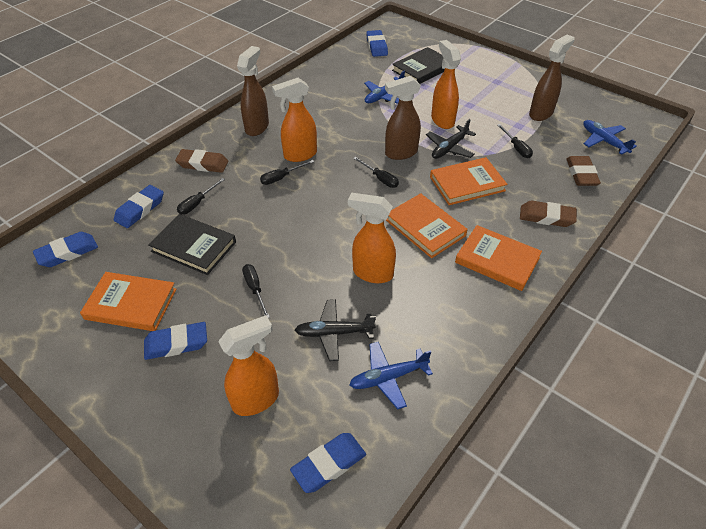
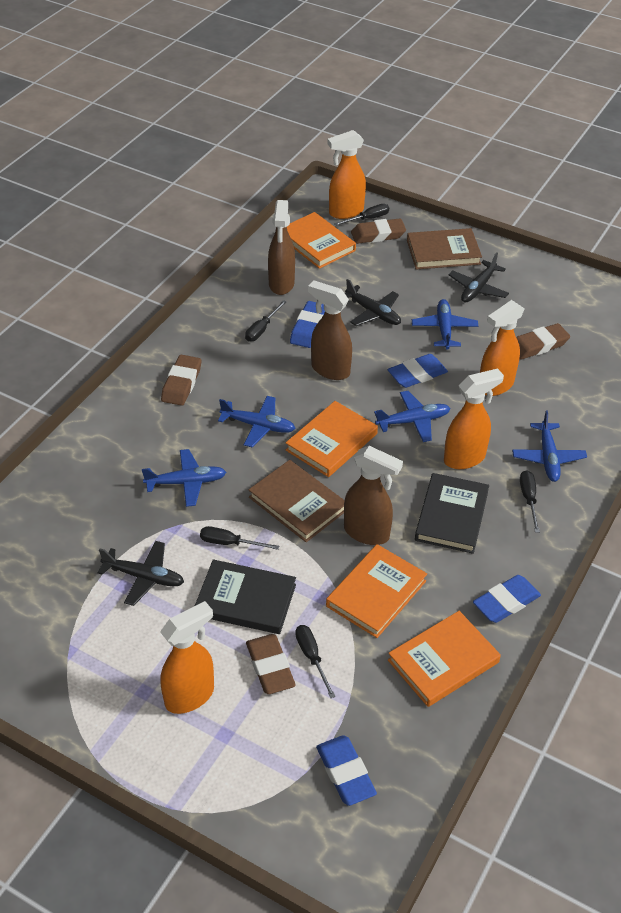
black plane: [295,299,376,361] [426,119,476,159] = 2 -> [98,541,184,606] [345,279,401,326] [449,253,509,303] = 3
blue eraser: [33,232,98,267] [114,185,164,228] [144,322,207,360] [290,433,366,493] [366,30,388,57] = 5 -> [290,301,325,348] [316,735,377,806] [388,354,448,388] [473,575,541,623] = 4
blue plane: [349,342,433,410] [364,71,405,104] [583,120,637,155] = 3 -> [142,449,226,507] [218,396,296,447] [374,391,450,442] [412,299,478,349] [512,411,587,482] = 5
brown book: none = 0 -> [249,460,345,542] [407,228,482,269] = 2
brown eraser: [175,149,229,173] [520,201,577,227] [566,156,601,186] = 3 -> [161,355,201,406] [246,634,296,694] [351,219,406,244] [516,323,570,360] = 4

